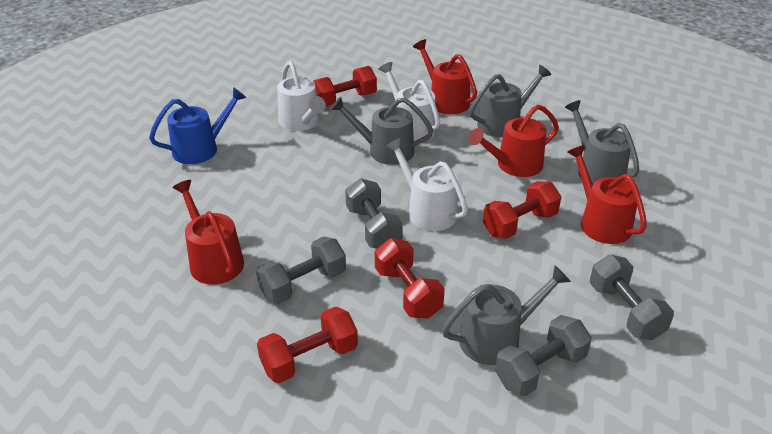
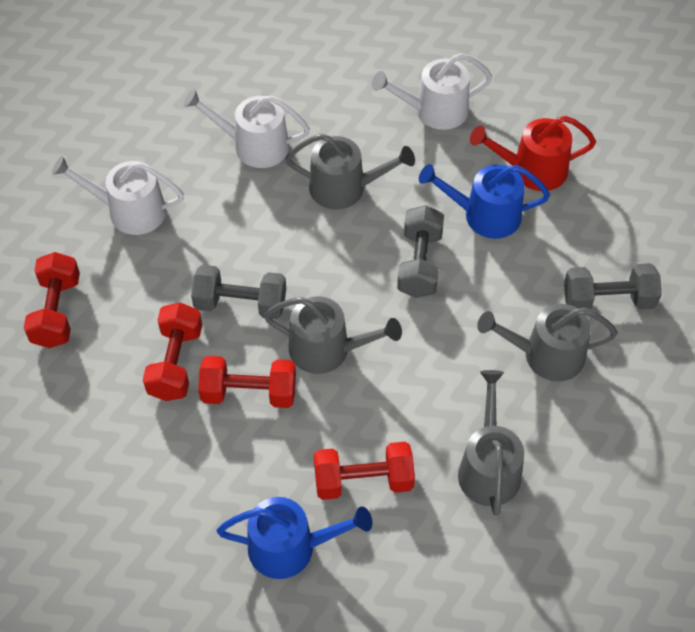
blue watering can: [149,87,246,164] = 1 -> [217,497,373,579] [419,164,550,239] = 2
grey dumbbell: [256,237,346,304] [345,179,403,249] [495,315,592,396] [590,254,674,340] = 4 -> [191,265,286,319] [397,205,444,298] [564,263,662,310] = 3
red watering can: [172,180,244,284] [413,39,477,114] [469,104,559,177] [568,145,647,244] = 4 -> [470,116,596,191] = 1

